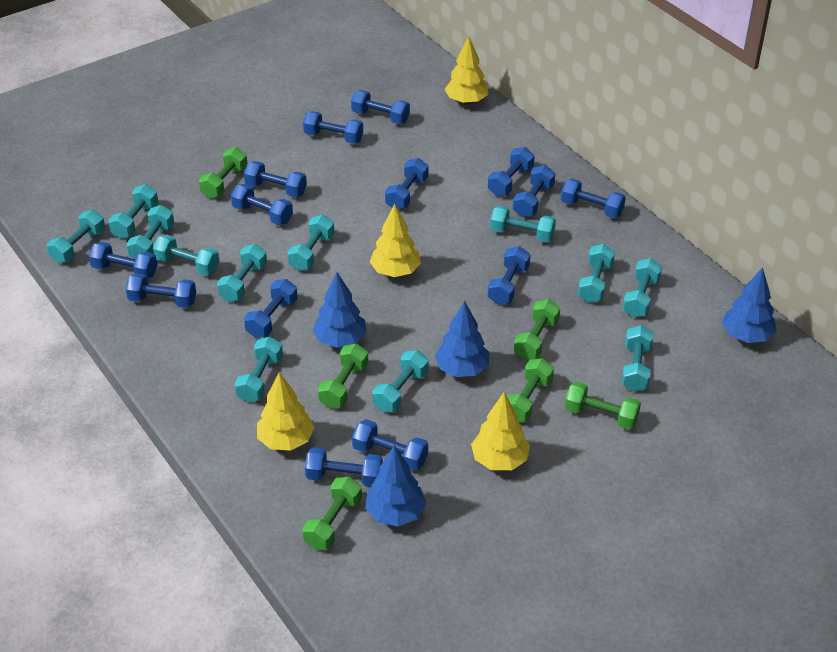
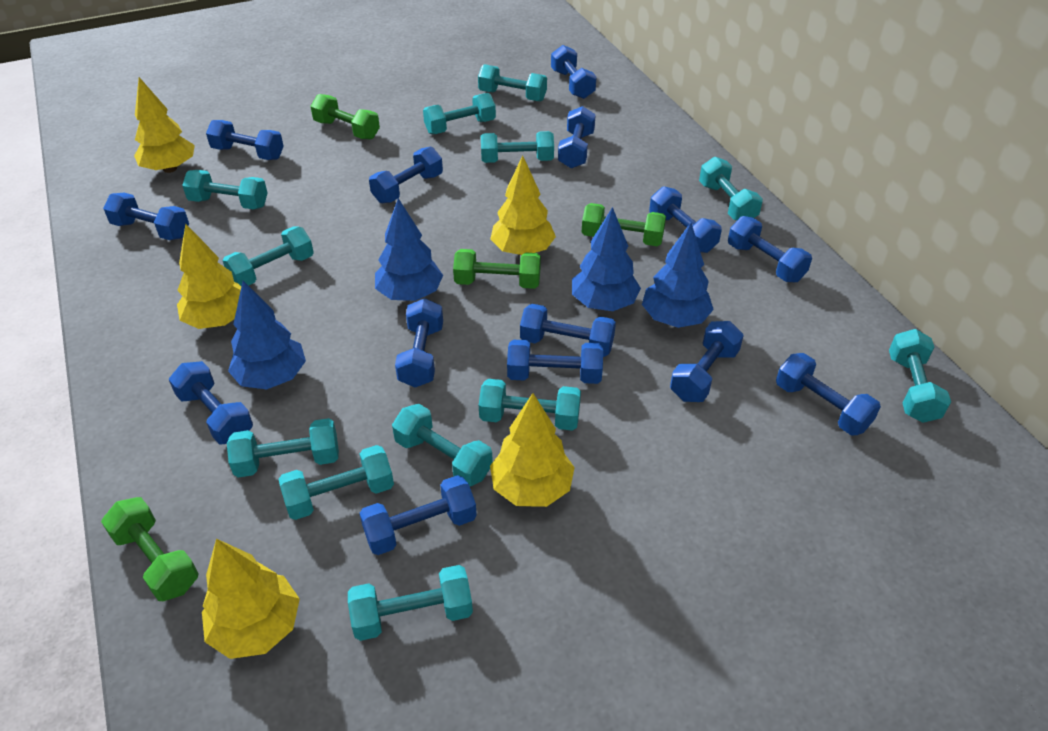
green dumbbell: [199,147,247,199] [303,477,362,550] [318,344,368,408] [507,358,554,422] [514,299,560,360] [565,382,641,429] = 6 -> [101,497,199,601] [310,94,380,140] [453,249,541,289] [582,203,666,246] = 4
yellow tree: [257,372,314,451] [370,204,421,277] [445,36,488,104] [471,392,530,470] = 4 -> [134,77,195,173] [177,224,241,329] [202,539,300,659] [490,155,556,255] [490,393,575,507] = 5

